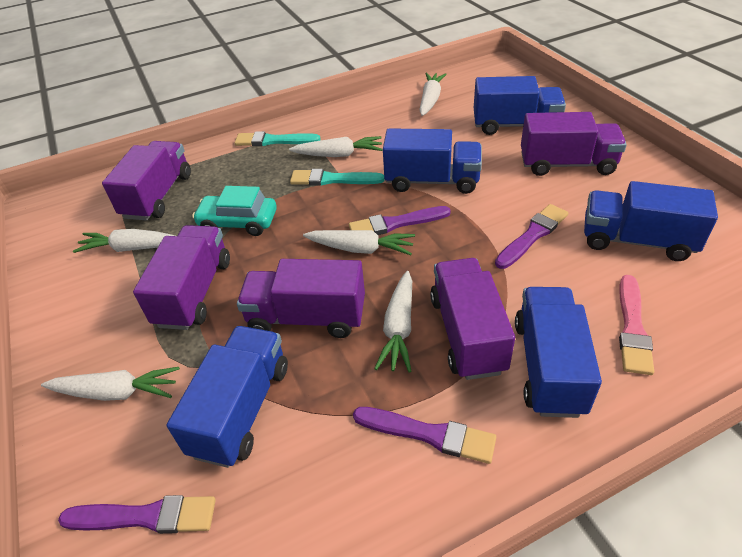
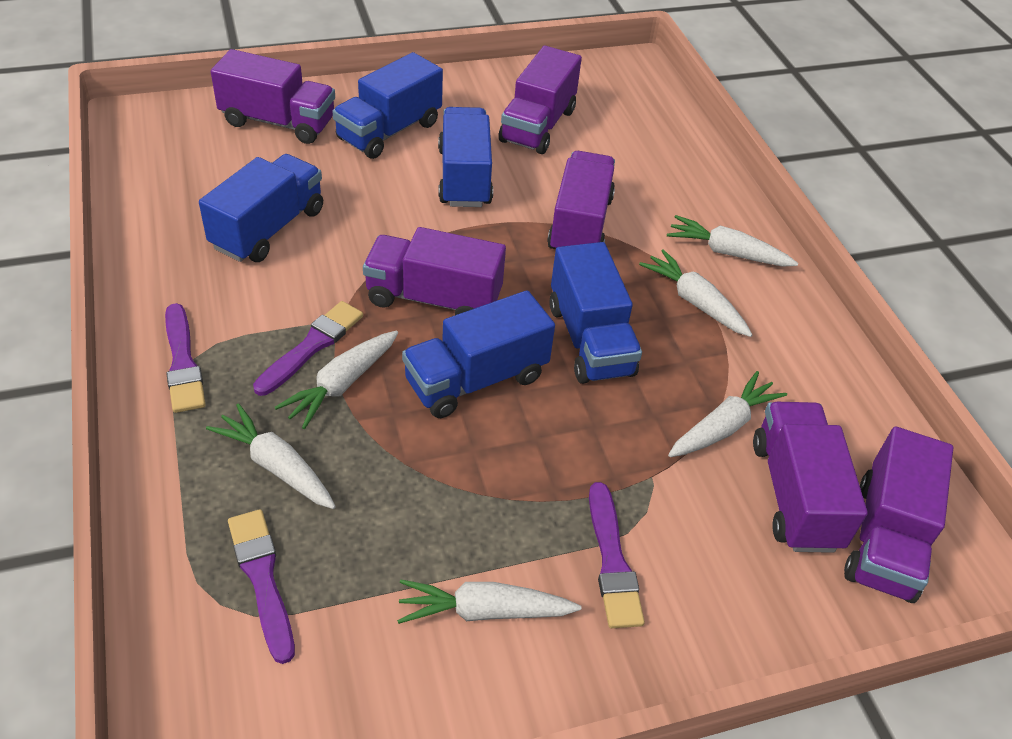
pink brush: [619,275,654,375] = 1 -> none = 0
purple truck: [102,141,191,221] [133,225,230,330] [237,259,365,338] [430,258,515,380] [521,112,627,176] = 5 -> [211,49,335,144] [363,227,506,315] [499,46,582,154] [547,151,615,249] [753,402,868,553] [844,426,954,603] = 6
turquoise brush: [235,131,321,146] [290,169,385,186] = 2 -> none = 0
turquoise car: [192,186,277,236] = 1 -> none = 0

